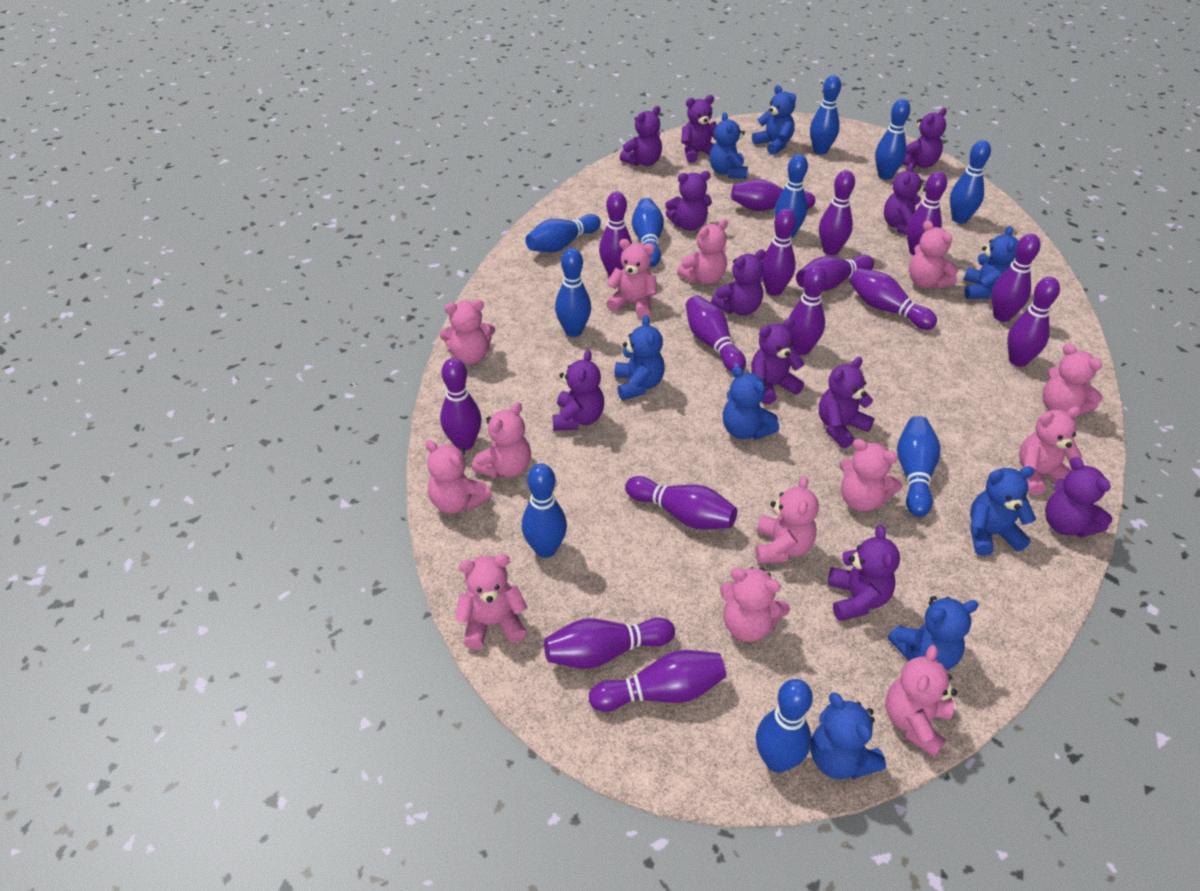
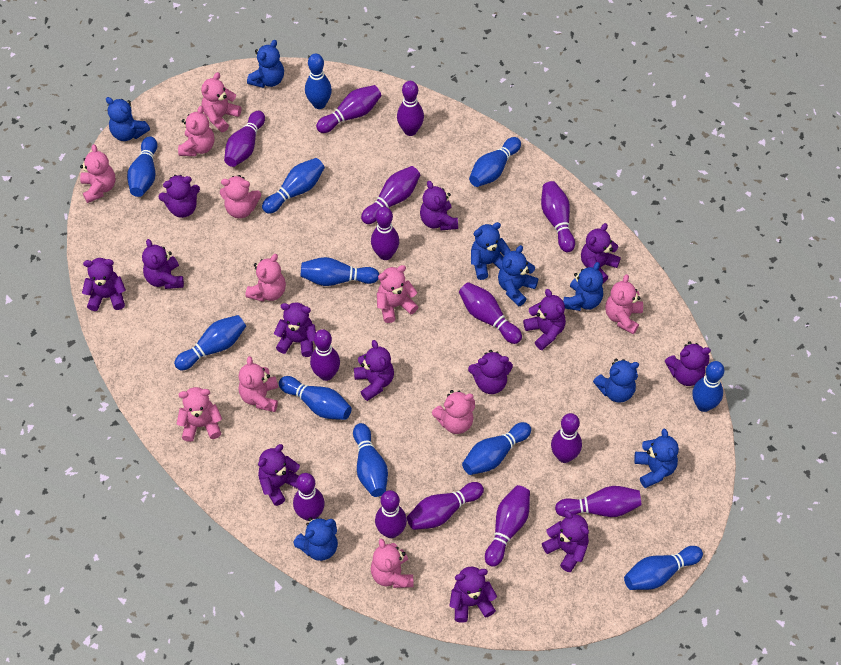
blue bowling pin: [522,463,567,558] [525,214,601,253] [555,248,591,337] [632,198,664,267] [756,679,813,773] [774,154,808,238] [810,75,841,155] [875,99,910,180] [897,416,940,517] [950,140,991,224] = 10 -> [127,136,157,197] [174,315,246,370] [262,158,325,214] [279,376,352,420] [301,257,379,286] [305,53,332,109] [353,423,388,497] [462,422,531,475] [469,137,521,187] [624,546,703,590] [692,361,724,412] = 11
pink teddy bear: [425,440,492,513] [439,300,495,364] [455,554,528,649] [472,402,531,479] [606,239,657,318] [677,219,728,284] [720,567,790,642] [755,476,819,564] [840,439,902,511] [885,645,957,757] [909,220,958,289] [1019,406,1082,495] [1043,343,1103,416] = 13 -> [80,144,115,203] [177,387,222,442] [178,106,214,156] [201,72,241,132] [220,175,261,218] [239,356,278,412] [245,254,286,301] [371,538,413,588] [377,265,418,323] [432,390,475,434] [605,274,643,334] = 11
purple bowling pin: [440,358,482,451] [544,618,675,669] [589,650,727,712] [599,192,632,276] [625,476,737,530] [686,295,746,372] [731,179,815,211] [761,209,796,296] [789,265,827,355] [796,255,874,291] [819,170,855,255] [849,268,937,330] [907,171,947,255] [991,234,1040,322] [1007,277,1060,367] = 15 -> [224,111,265,167] [293,473,325,521] [310,329,340,381] [316,85,382,133] [361,166,420,224] [371,207,399,260] [375,490,407,538] [397,81,424,136] [407,482,484,530] [459,282,522,344] [485,485,530,567] [541,181,575,252] [551,413,582,463] [555,486,642,517] = 14
purple teddy bear: [552,350,604,431] [620,106,662,166] [665,171,712,231] [681,95,717,163] [711,249,765,316] [751,318,805,405] [819,357,875,448] [828,525,900,621] [884,163,926,235] [902,108,947,168] [1045,457,1112,537] = 11 -> [82,258,126,311] [142,239,184,289] [158,175,200,218] [258,444,300,506] [274,303,316,357] [354,340,394,401] [420,181,458,230] [449,567,497,623] [468,350,513,394] [523,289,566,350] [542,510,589,572] [581,223,621,283] [665,341,711,386] = 13

